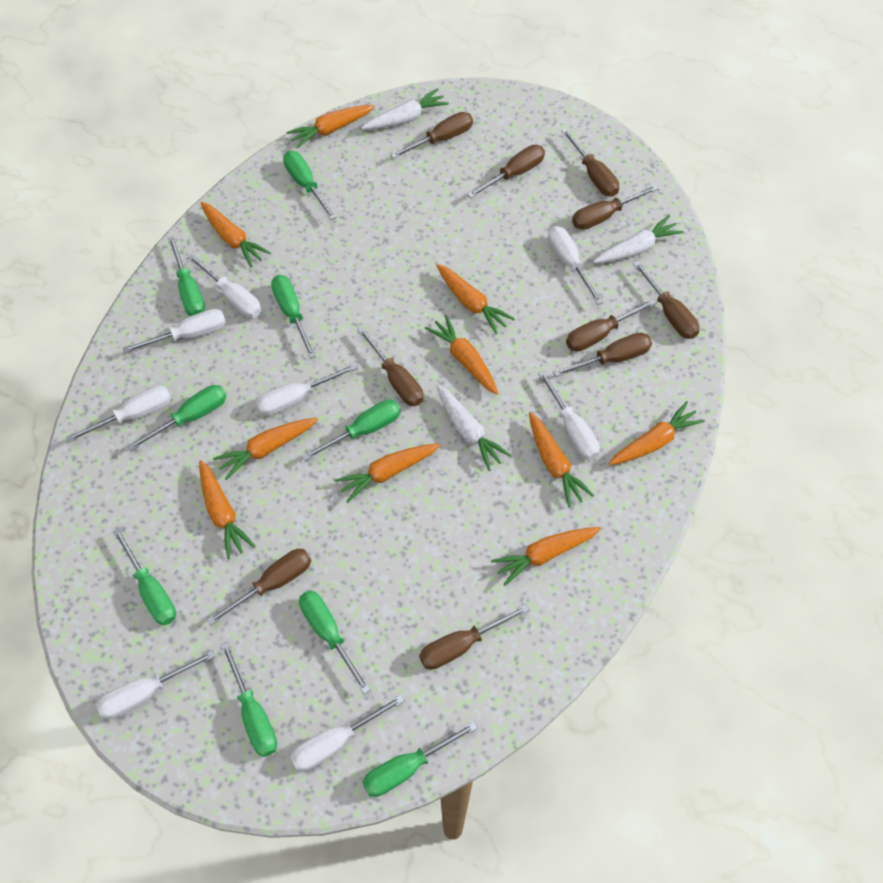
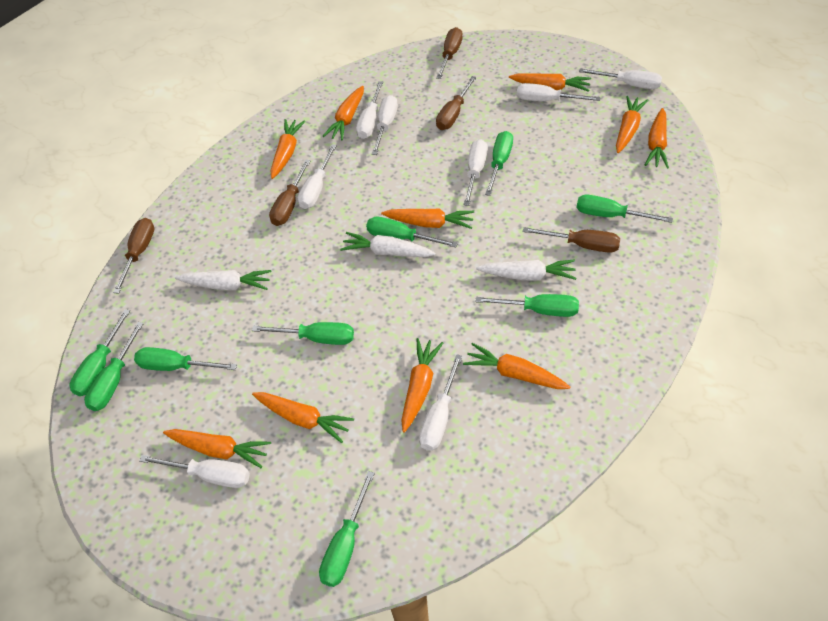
brown screwdriver: [207,549,311,625] [357,327,423,406] [390,112,473,159] [419,604,529,670] [467,145,545,198] [553,333,652,377] [561,128,619,197] [566,299,656,352] [572,185,659,230] [633,261,700,339] = 10 -> [113,218,155,293] [269,160,311,226] [436,27,463,79] [436,76,477,130] [522,227,620,253] = 5

